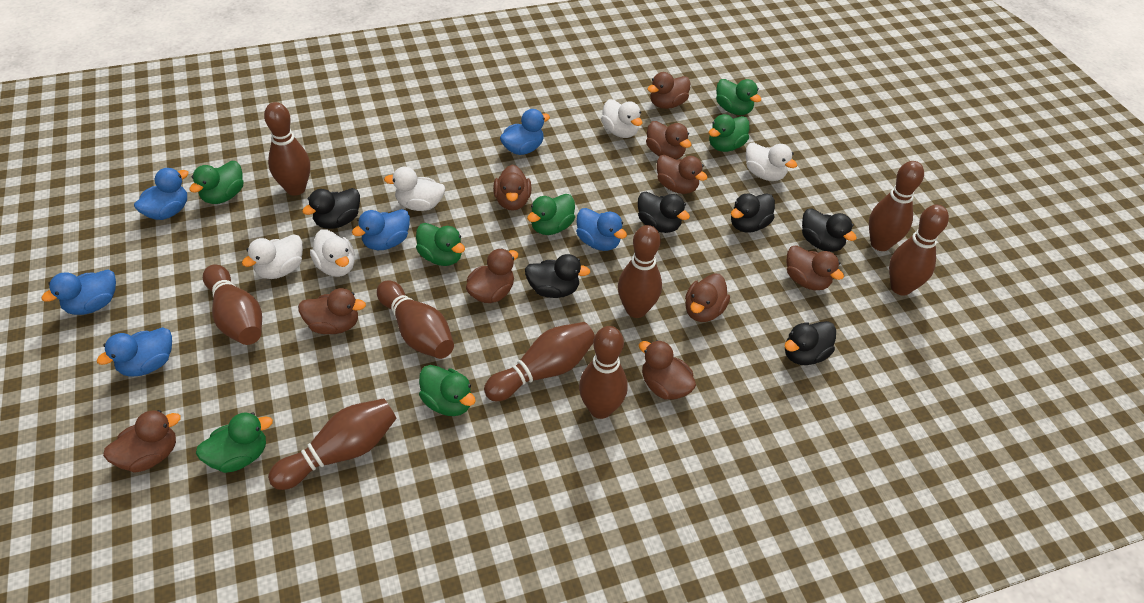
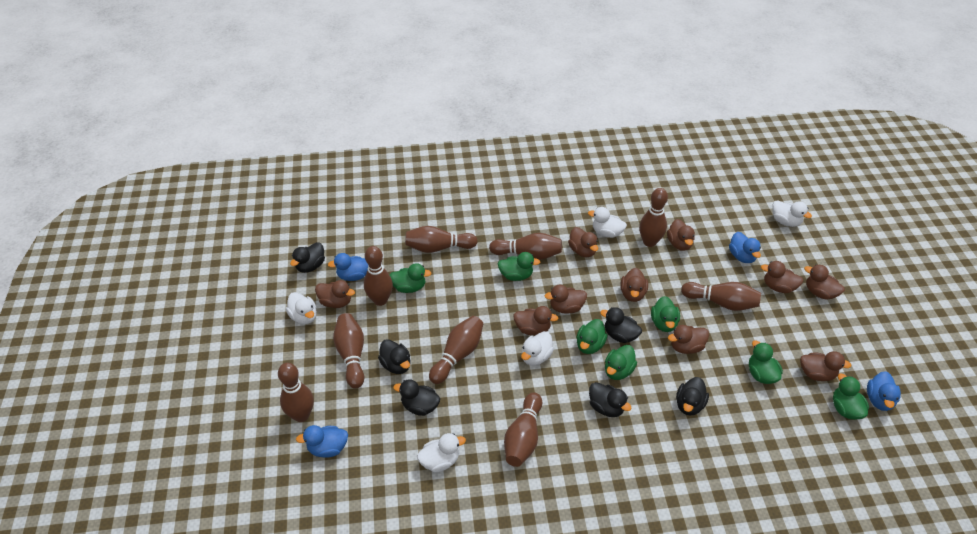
blue duck: [42,269,116,315] [97,327,172,377] [134,168,189,220] [352,209,410,250] [500,109,550,155] [576,208,627,251] = 6 -> [296,425,348,458] [328,253,368,281] [729,232,761,263] [867,371,901,411] = 4

